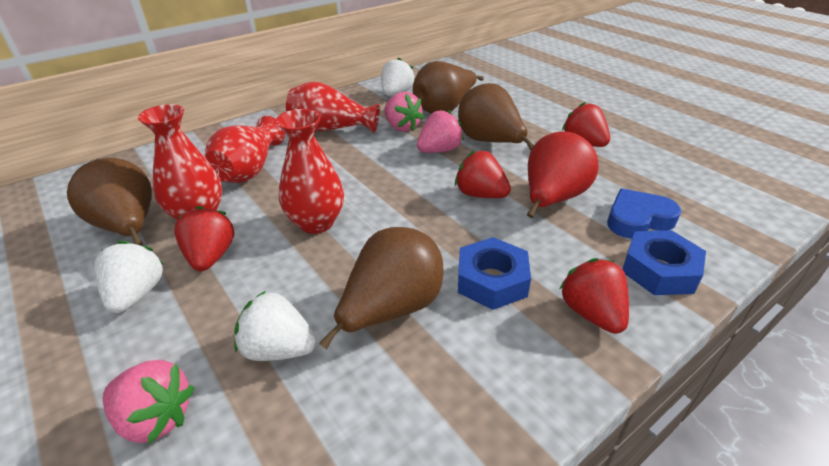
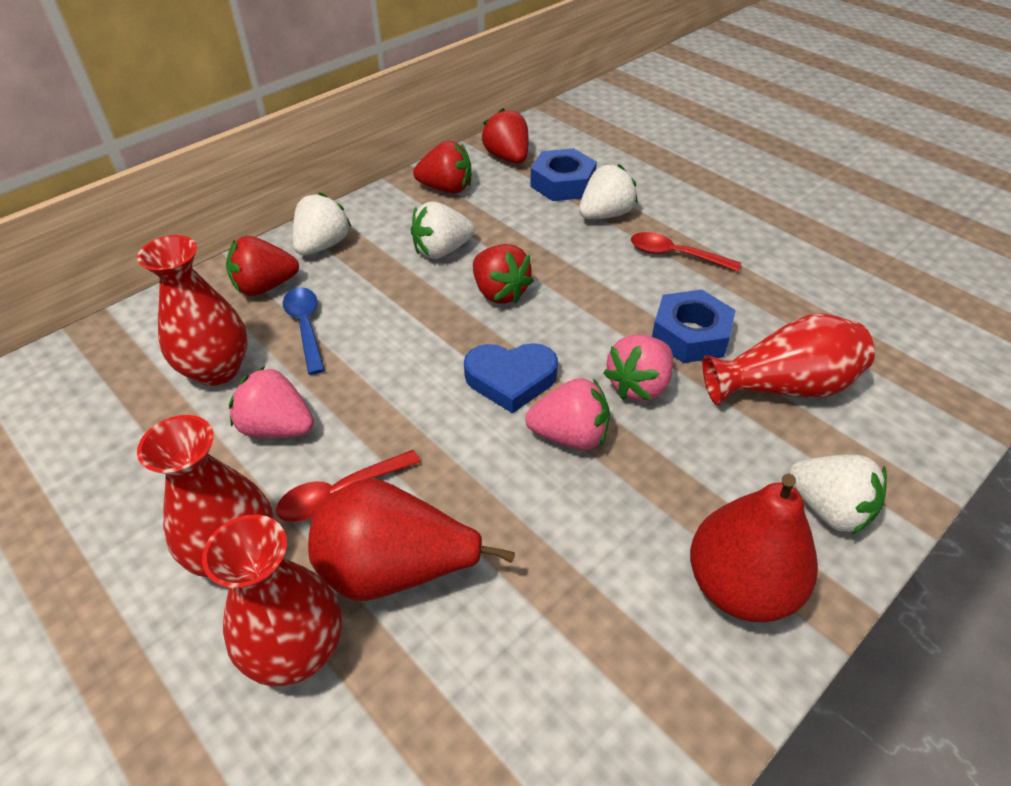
blue spoon: none = 0 -> [283,287,325,375] = 1
brown pear: [67,158,152,246] [319,227,444,349] [413,61,484,114] [458,83,534,151] = 4 -> none = 0
red pear: [527,131,599,218] = 1 -> [308,478,515,601] [690,473,818,622] = 2
red spoon: none = 0 -> [276,450,421,522] [631,232,741,271] = 2
white strawberry: [94,241,164,313] [234,291,317,361] [381,57,415,96] = 3 -> [293,192,351,255] [411,202,475,259] [579,164,638,219] [789,454,887,535] = 4

